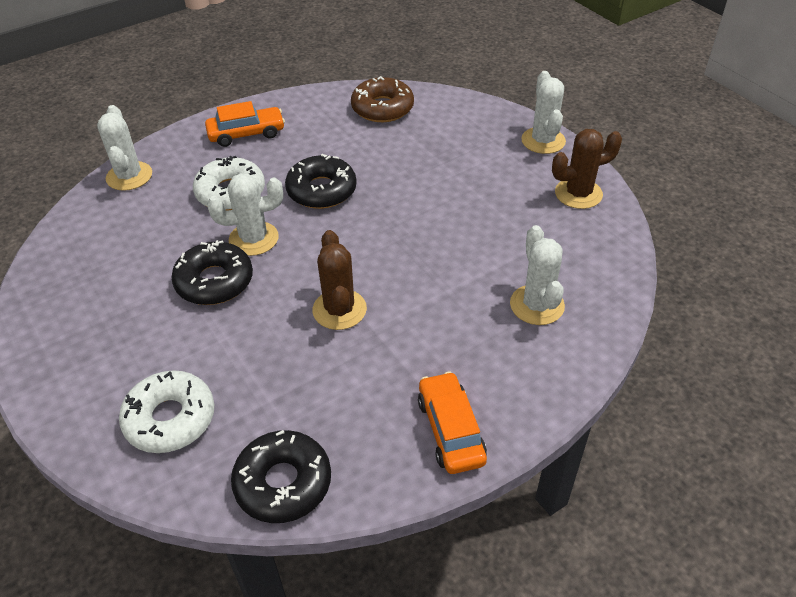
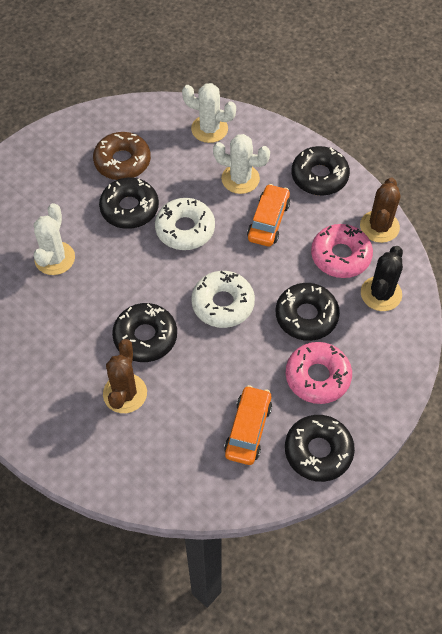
black cactus: none = 0 -> [361,246,403,311] = 1
black donut: [171,240,253,305] [231,430,331,523] [285,154,357,209] = 3 -> [99,178,159,229] [112,303,177,362] [276,283,340,341] [285,415,355,482] [291,146,350,196] = 5
pink donut: none = 0 -> [286,342,352,404] [311,224,373,278] = 2
white cactus: [97,105,152,191] [207,173,283,256] [510,225,565,325] [521,71,566,154] = 4 -> [34,203,75,275] [182,83,236,143] [213,134,270,194] = 3

